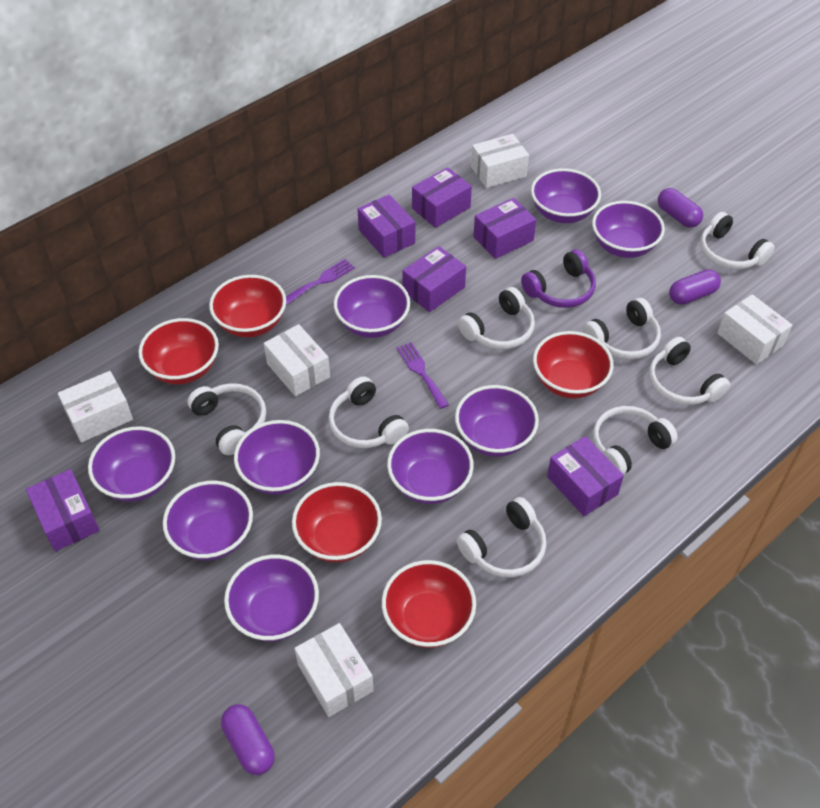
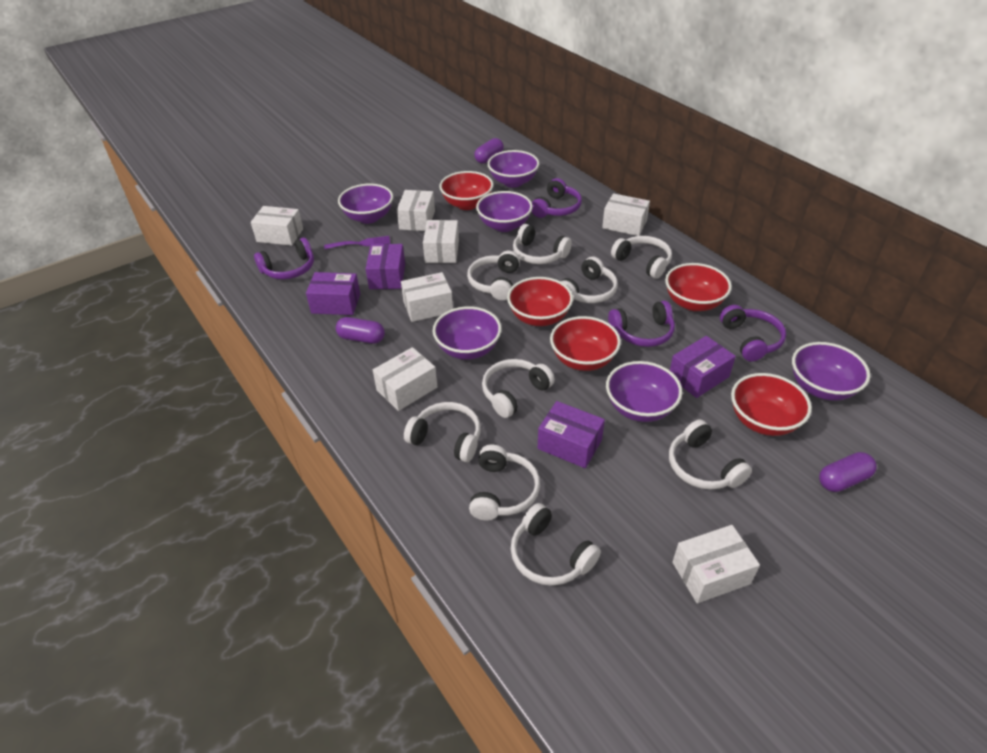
purple bowl: [88,426,175,502] [163,481,253,561] [224,555,319,642] [234,420,320,495] [334,275,410,338] [387,429,474,504] [455,385,539,457] [531,168,601,223] [592,201,665,258] = 9 -> [338,184,393,224] [433,306,502,359] [476,191,533,232] [487,150,539,187] [606,361,682,422] [792,342,870,401] = 6
purple box: [26,469,100,551] [358,195,415,258] [403,246,466,312] [412,167,472,228] [473,198,536,259] [547,436,624,516] = 6 -> [306,272,360,315] [366,244,405,289] [538,401,605,468] [670,336,736,398] = 4
purple fork: [286,259,355,305] [396,342,449,409] = 2 -> [324,236,391,249] = 1
purple headphones: [521,249,596,308] = 1 -> [254,237,314,279] [531,178,582,218] [608,301,675,347] [720,305,786,362] = 4
white box: [58,371,133,443] [264,324,330,397] [294,623,374,717] [471,134,529,188] [717,294,792,365] = 5 -> [251,206,303,246] [373,347,437,411] [397,190,435,231] [401,272,453,322] [423,220,459,263] [602,193,650,236] [672,525,760,603] = 7
white headphones: [188,383,266,455] [329,376,409,448] [457,497,546,577] [458,287,535,349] [583,298,661,360] [593,406,678,475] [649,337,730,405] [700,212,775,270] = 8 -> [404,402,481,462] [467,251,520,300] [469,445,540,521] [482,359,555,418] [511,503,601,586] [513,224,572,264] [560,257,618,303] [611,236,672,279] [669,419,752,490] = 9

